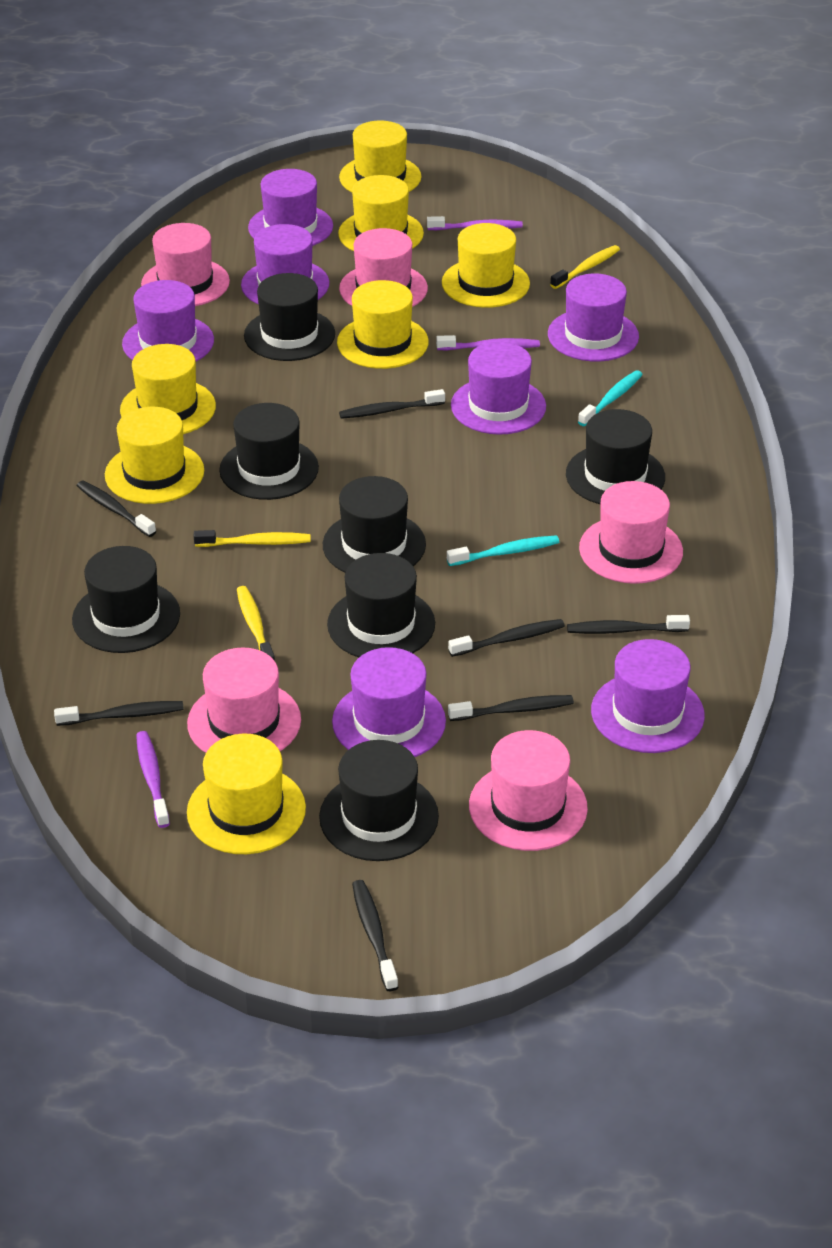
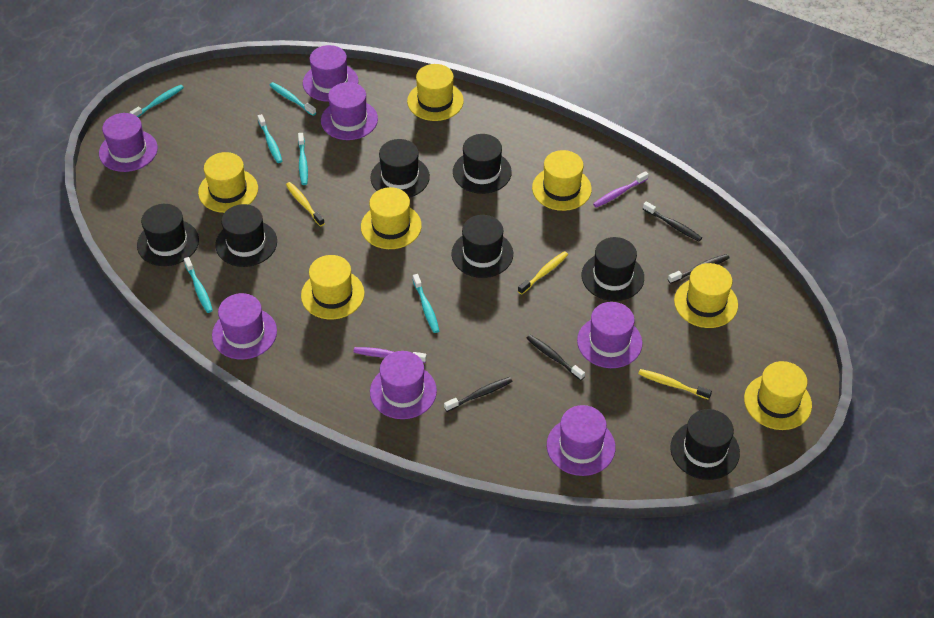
black toothbrush: [54,701,184,726] [77,481,156,537] [339,389,445,419] [352,880,399,991] [448,619,565,657] [448,695,574,721] [567,615,690,634] = 7 -> [444,377,513,412] [526,335,585,380] [643,201,702,241] [668,254,730,284] = 4
pink hat: [141,223,230,306] [187,647,301,753] [339,228,428,307] [469,730,588,851] [579,481,683,584] = 5 -> none = 0
purple toothbrush: [136,731,170,828] [427,216,523,230] [436,335,540,350] = 3 -> [353,347,427,363] [593,171,649,208] = 2
turquoise toothbrush: [447,535,559,566] [578,370,643,426] = 2 -> [129,85,184,117] [184,257,213,313] [258,114,282,163] [269,82,316,116] [298,133,308,185] [413,274,439,333] = 6

